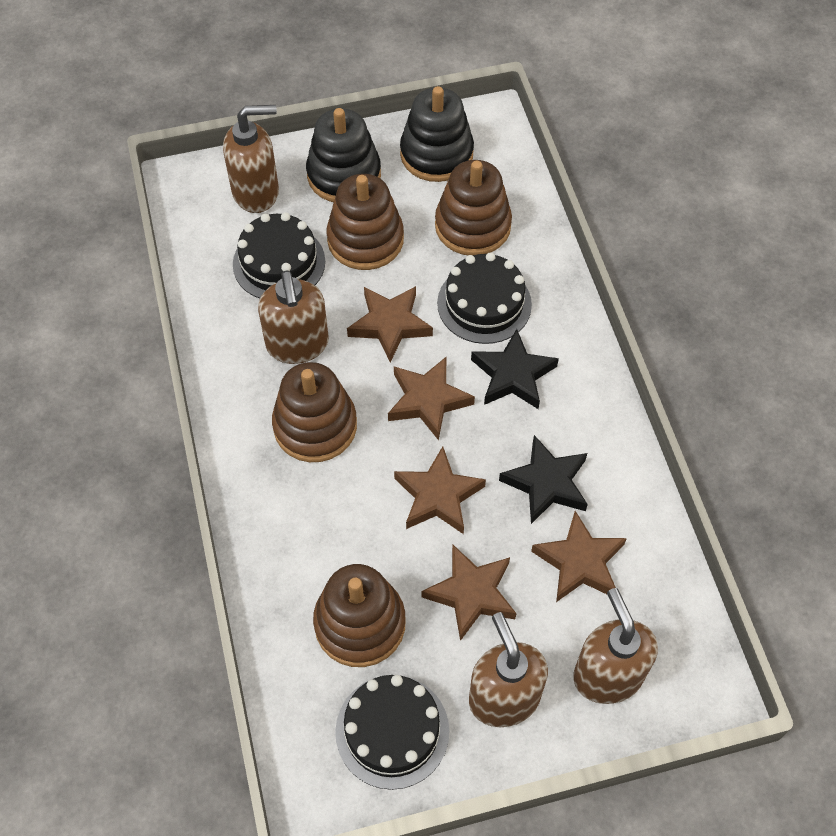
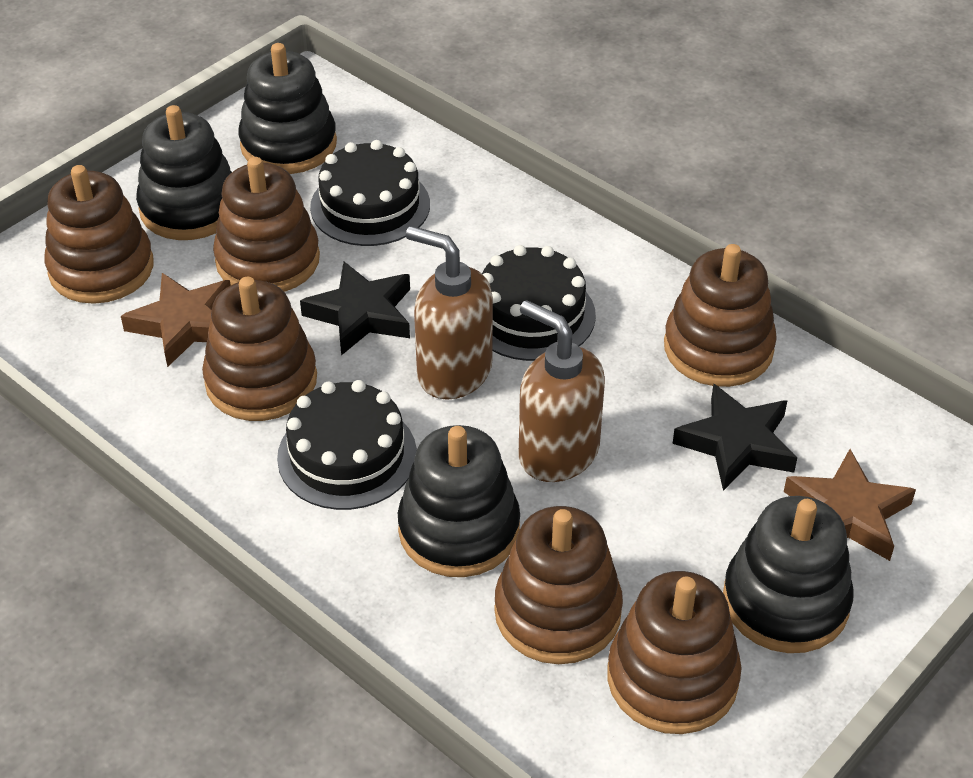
black stacking toy: [306,108,381,202] [400,86,474,182] = 2 -> [136,105,232,240] [238,43,337,174] [398,425,520,577] [723,496,853,653] = 4
brown soap dispenser: [223,105,279,213] [258,270,329,364] [469,612,548,727] [573,588,658,704] = 4 -> [406,226,493,400] [518,300,605,482] = 2
brown stacking toy: [272,362,357,462] [313,564,405,667] [327,174,404,270] [435,160,512,255] = 4 -> [44,165,154,304] [202,277,317,421] [213,157,320,292] [494,506,623,664] [607,571,741,734] [664,244,777,387] = 6
brown star: [347,286,433,362] [388,357,475,440] [394,447,486,534] [422,545,517,641] [531,511,627,602] = 5 -> [121,273,231,367] [784,449,916,561] = 2

